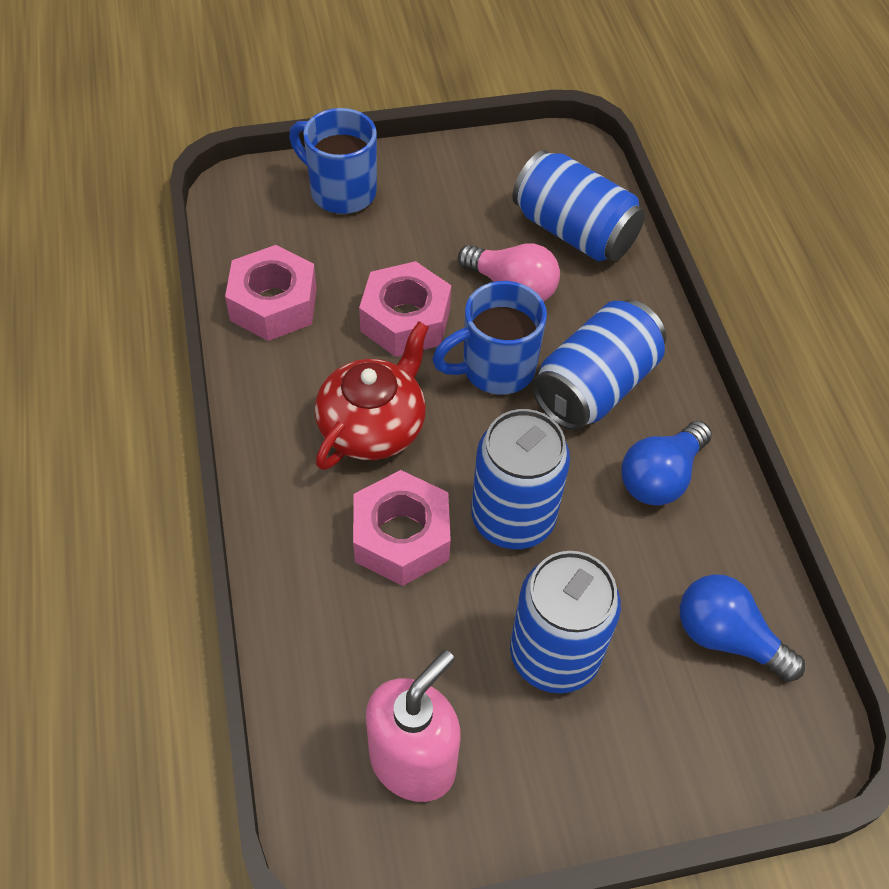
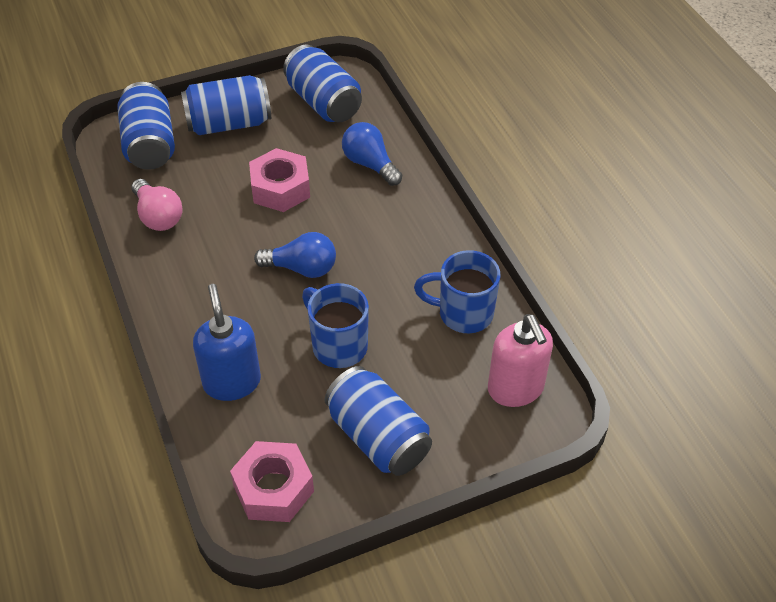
blue soap dispenser: none = 0 -> [193,284,261,401] = 1
pink nut: [225,245,317,341] [353,470,451,586] [359,261,451,357] = 3 -> [230,441,314,522] [249,148,310,212] = 2
red teapot: [315,321,429,470] = 1 -> none = 0

